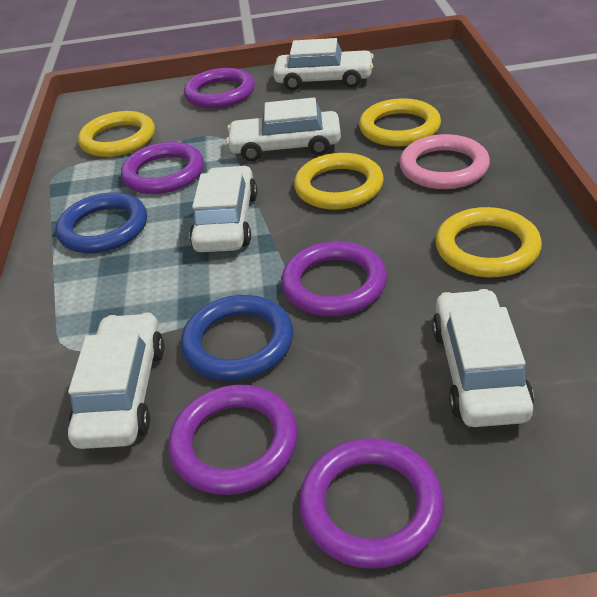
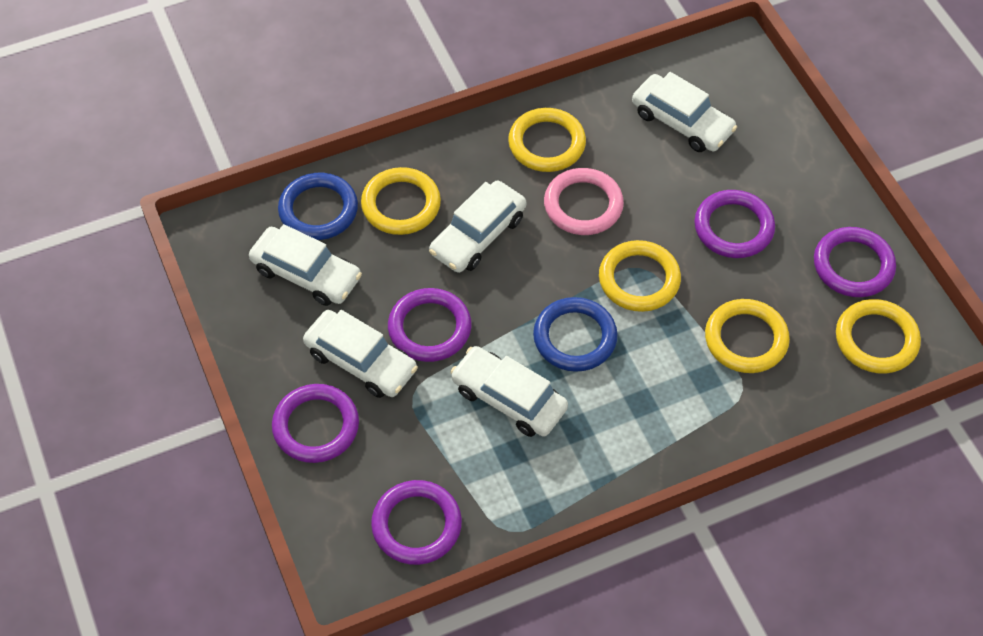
yellow ring: [78,111,155,157] [294,153,384,210] [359,98,441,146] [435,207,542,277] = 4 -> [361,167,441,235] [508,108,586,172] [599,240,681,312] [705,299,790,373] [836,299,921,374] = 5

